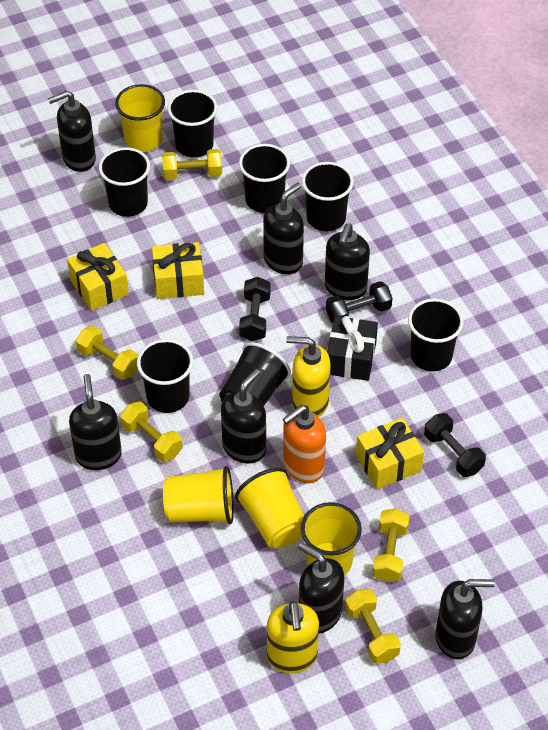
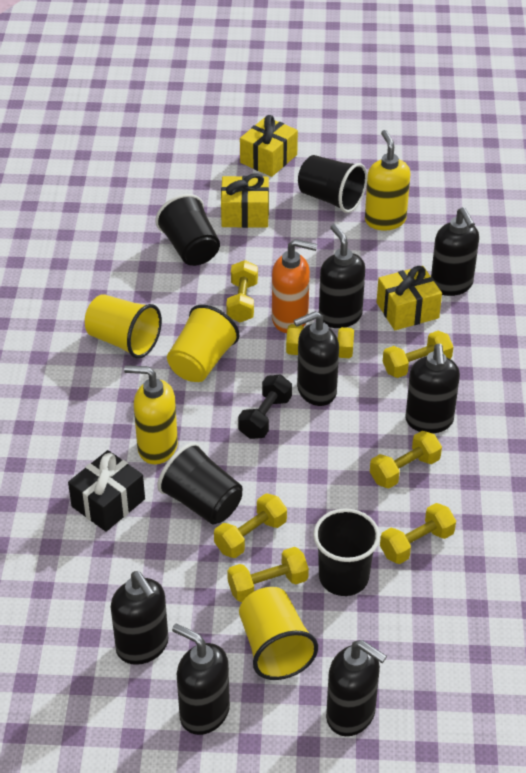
black cup: [99,147,150,217] [137,339,193,413] [167,90,217,158] [219,342,291,406] [239,144,290,213] [302,162,354,231] [408,298,464,372] = 7 -> [156,194,220,266] [157,442,243,525] [298,155,367,213] [313,509,380,596] = 4
black dumbbell: [239,277,271,341] [326,281,392,323] [424,413,486,477] = 3 -> [238,374,292,439] = 1
yellow cup: [115,84,165,152] [163,466,234,524] [235,468,304,548] [301,502,362,575] = 4 -> [85,294,162,359] [167,305,239,382] [239,587,318,680] = 3
yellow dumbbell: [76,326,138,380] [120,401,183,462] [162,149,222,180] [345,589,401,664] [372,508,409,582] = 5 -> [214,494,287,558] [226,260,258,322] [227,547,309,602] [286,324,354,358] [370,431,442,488] [380,503,456,564] [383,331,453,378] = 7

